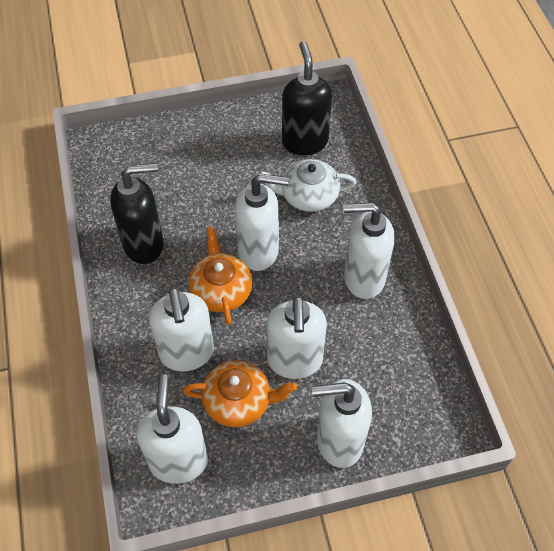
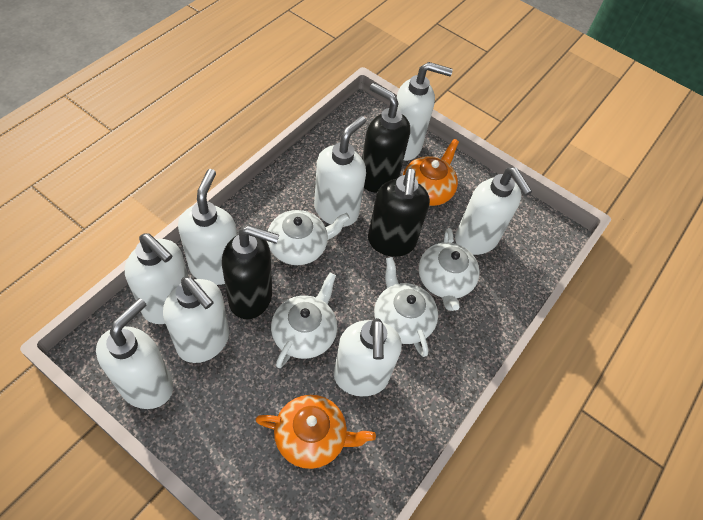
black soap dispenser: [110,163,164,264] [282,41,332,155] = 2 -> [222,225,279,319] [362,83,410,193] [368,168,430,257] = 3
white soap dispenser: [136,374,208,484] [149,287,214,371] [235,174,289,271] [266,295,327,379] [312,379,372,468] [343,203,395,299] = 6 -> [96,298,173,409] [125,233,188,324] [163,277,229,363] [178,169,237,285] [314,116,366,227] [334,318,402,396] [397,62,453,161] [455,167,532,255] = 8
white teapot: [259,159,356,212] = 1 -> [267,210,350,265] [271,273,337,368] [374,257,438,357] [418,228,480,311] = 4

